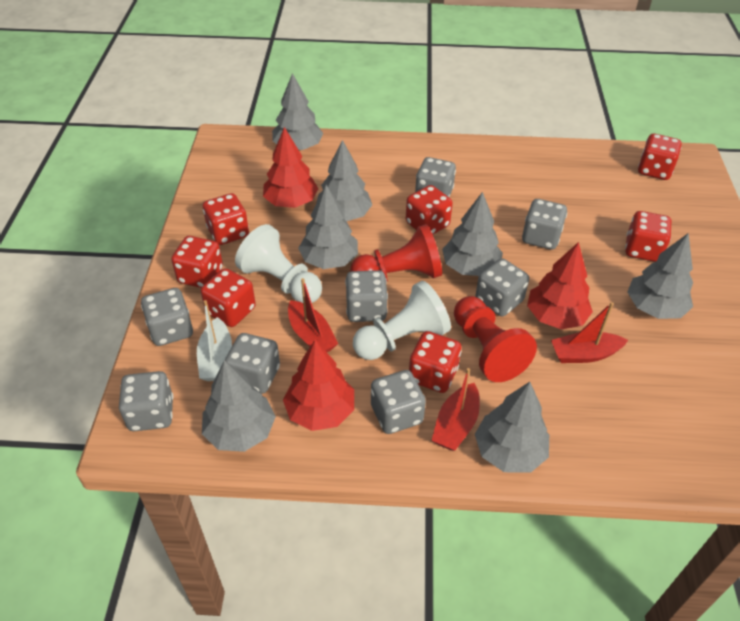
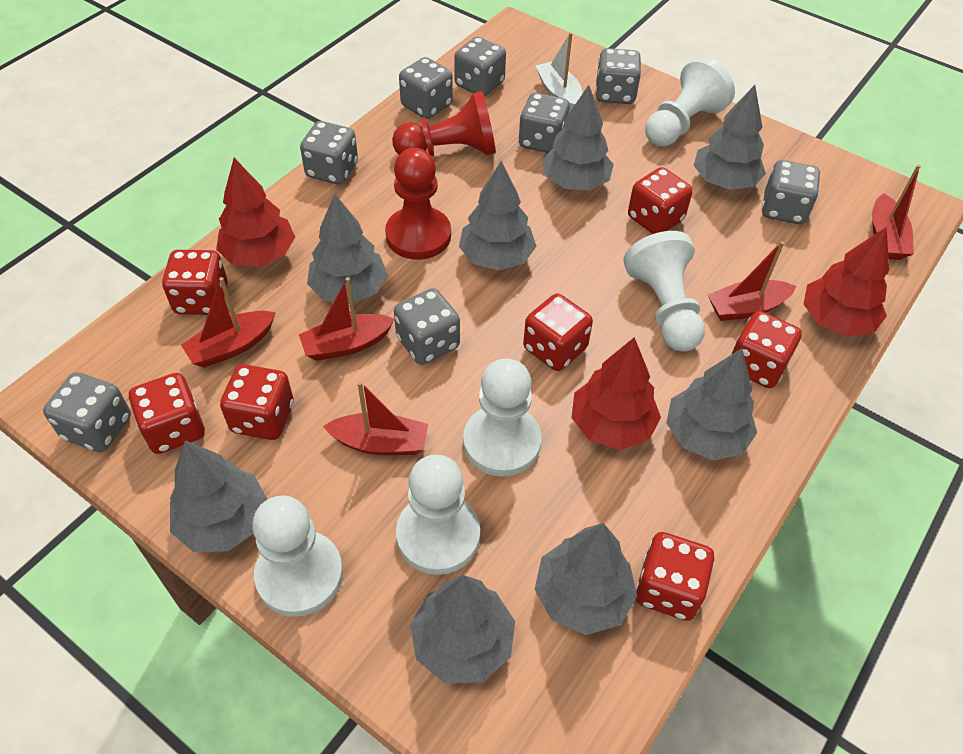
grey tree: [202,360,276,452] [272,73,323,151] [298,185,358,269] [316,140,372,221] [442,192,503,276] [475,382,549,473] [627,233,693,319] = 7 -> [170,440,268,552] [307,194,388,304] [410,575,515,683] [459,161,536,270] [535,523,637,635] [542,85,614,190] [666,348,757,460] [693,85,766,190] = 8
red boat: [288,278,338,352] [431,368,480,451] [551,302,628,363] = 3 -> [181,277,276,368] [298,277,395,361] [323,381,428,455] [708,241,796,321] [872,165,921,260] = 5
white pawn: [235,224,322,303] [353,281,451,360] = 2 -> [252,495,343,617] [396,454,480,575] [463,358,542,477] [624,231,705,351] [645,57,735,147] = 5

